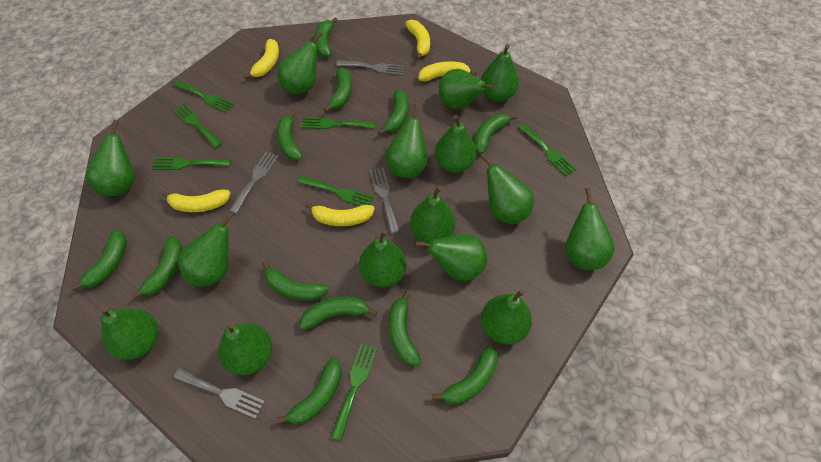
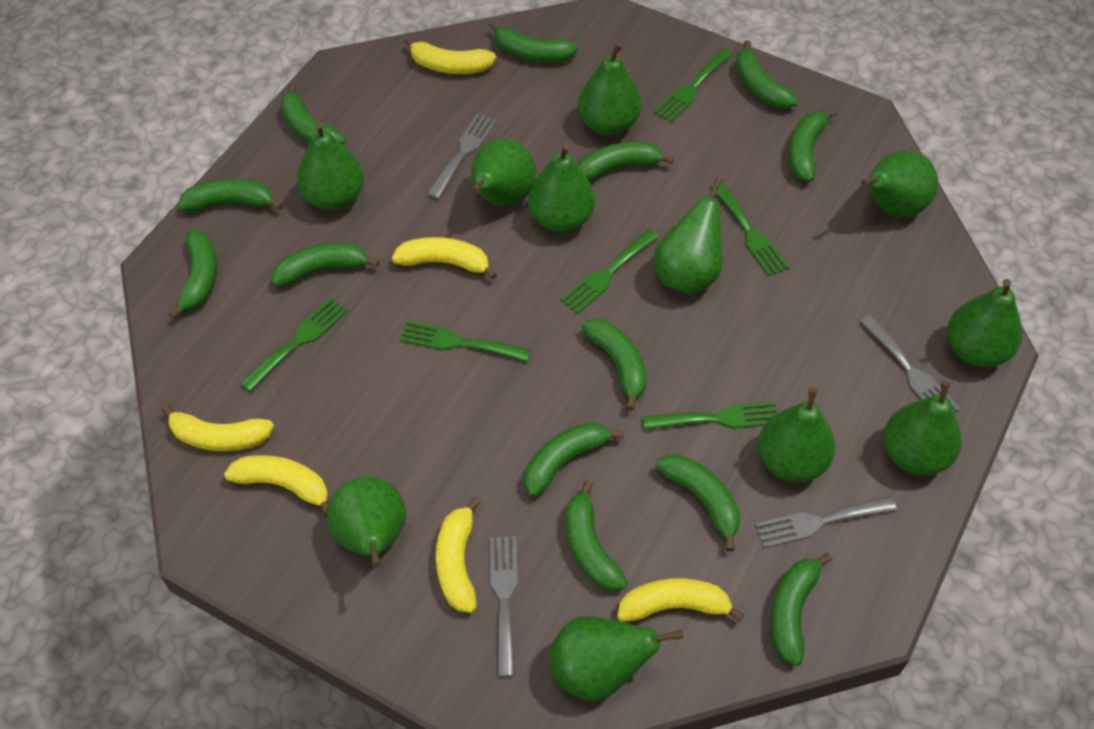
green banana: [71,229,127,291] [131,236,182,299] [262,261,328,301] [276,357,342,424] [277,110,302,160] [300,296,377,330] [315,17,337,57] [324,67,352,112] [378,89,408,135] [389,291,421,365] [432,346,498,405] [474,114,517,154] = 12 -> [169,230,217,319] [178,179,283,212] [272,243,379,287] [281,83,346,144] [489,21,578,62] [525,422,624,497] [566,480,628,591] [577,141,674,181] [581,318,647,411] [656,455,740,551] [736,40,798,109] [771,553,832,666] [789,108,837,182] = 13
green fork: [152,157,231,170] [173,80,235,113] [173,103,222,148] [298,176,374,206] [302,117,375,129] [331,343,377,441] [517,123,577,176] = 7 -> [240,298,348,392] [400,321,531,362] [560,229,659,314] [642,402,777,430] [654,48,733,123] [710,182,789,276] = 6
green pear: [85,120,135,196] [101,306,158,360] [178,212,234,287] [218,322,272,375] [277,32,323,95] [359,230,407,287] [385,104,428,178] [410,186,455,243] [415,234,487,281] [435,115,477,173] [439,69,494,109] [480,153,534,224] [481,44,519,102] [481,289,532,344] [565,188,615,270] = 15 -> [297,122,364,210] [327,477,406,568] [471,139,536,205] [528,143,595,232] [550,616,683,701] [578,42,642,135] [654,176,723,294] [758,387,835,482] [861,150,938,217] [884,380,962,475] [947,279,1022,367] = 11
yellow banana: [162,189,230,212] [244,39,279,79] [306,202,375,226] [405,20,430,60] [419,61,477,82] = 5 -> [161,404,274,451] [224,455,329,516] [392,237,497,280] [404,37,496,74] [436,497,481,613] [617,578,745,622] = 6

